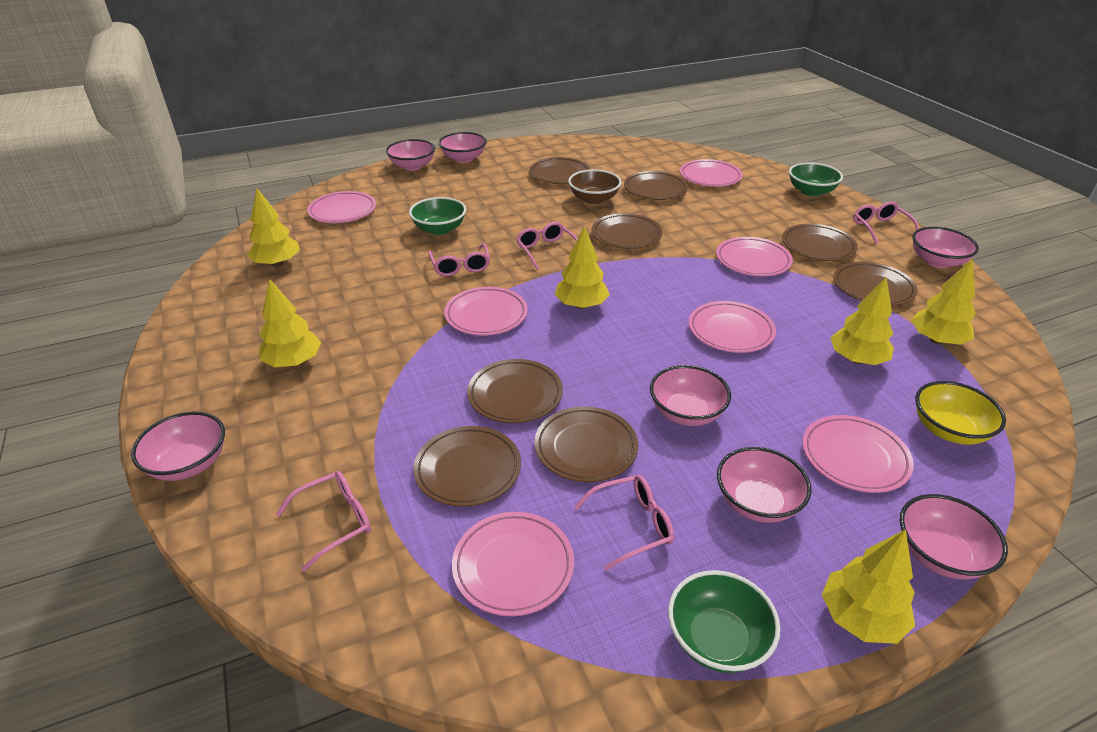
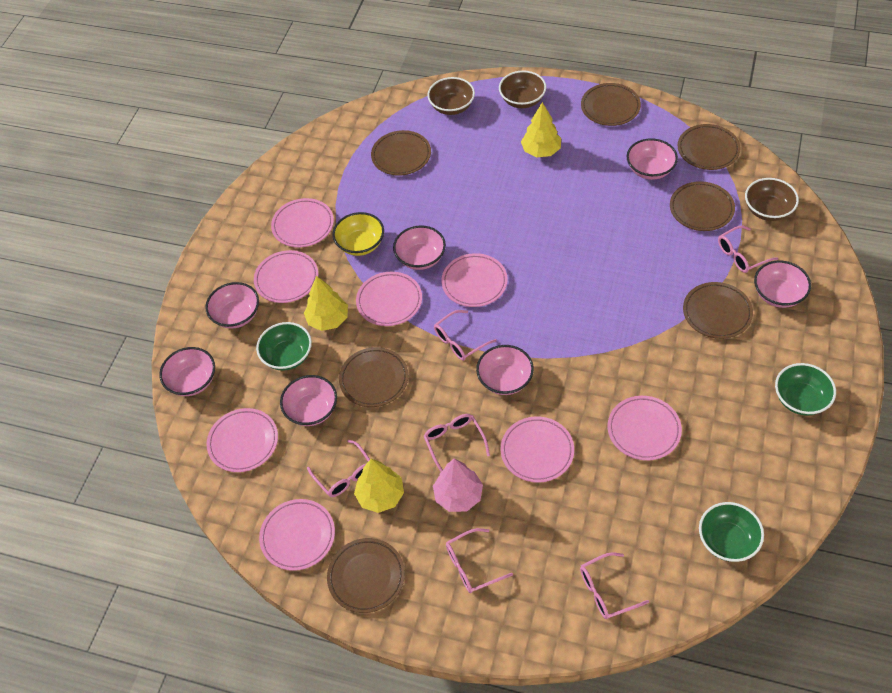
brown bowl: [568,169,621,204] = 1 -> [427,77,475,115] [499,70,546,108] [745,178,799,221] = 3
brown plate: [413,426,521,507] [467,359,563,423] [529,157,591,184] [535,407,638,482] [592,213,663,249] [624,171,688,200] [782,224,858,261] [834,262,918,306] = 8 -> [327,538,405,613] [339,347,408,407] [371,130,431,176] [581,83,641,126] [670,181,735,231] [678,124,740,170] [683,282,753,339] = 7
pink glasses: [276,471,371,571] [428,244,490,276] [516,222,578,270] [574,475,674,570] [853,202,919,244] = 5 -> [307,440,370,497] [424,414,490,472] [434,310,497,361] [446,528,513,593] [580,552,649,619] [718,225,778,273] = 6
pink plate: [307,191,376,223] [444,287,528,336] [452,512,574,616] [680,159,743,187] [689,301,776,353] [716,237,793,276] [802,415,914,493] = 7 -> [207,408,278,472] [254,250,318,303] [259,499,335,571] [271,198,334,248] [356,272,422,326] [441,253,508,307] [501,416,574,483] [608,396,682,461] = 8
pink tree: none = 0 -> [433,459,483,512] = 1
yellow tree: [247,188,300,267] [259,279,321,367] [555,226,610,309] [822,529,915,644] [830,277,894,365] [911,258,976,345] = 6 -> [304,276,348,331] [354,459,404,513] [521,102,561,157] = 3

